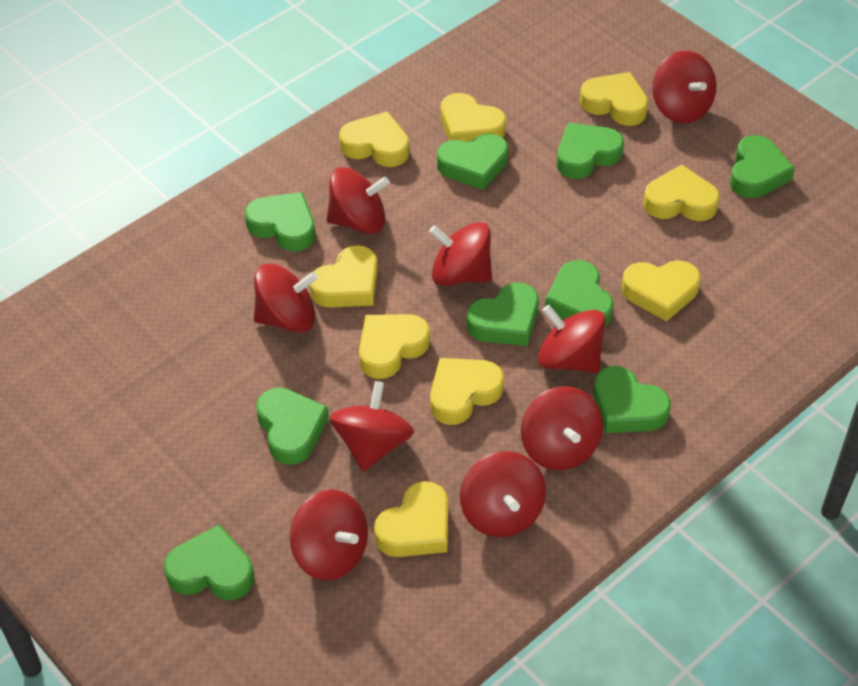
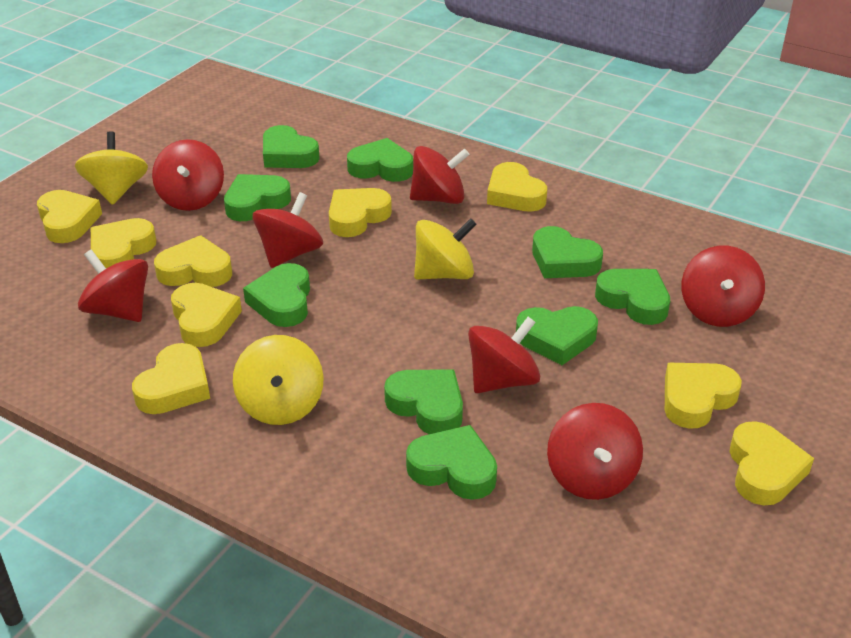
red spinning top: [254,264,318,333] [290,490,368,580] [327,167,390,234] [329,381,414,472] [429,222,492,286] [460,451,546,537] [521,386,603,470] [538,305,606,373] [652,51,716,123] = 9 -> [78,250,148,322] [152,139,224,211] [253,192,323,268] [410,146,469,204] [468,317,540,393] [547,403,643,500] [682,246,765,327] = 7
yellow spinning top: none = 0 -> [75,131,148,205] [233,335,324,425] [414,218,477,280] = 3

